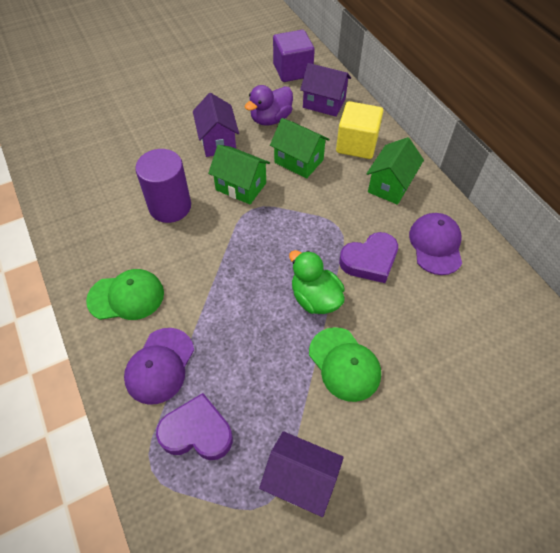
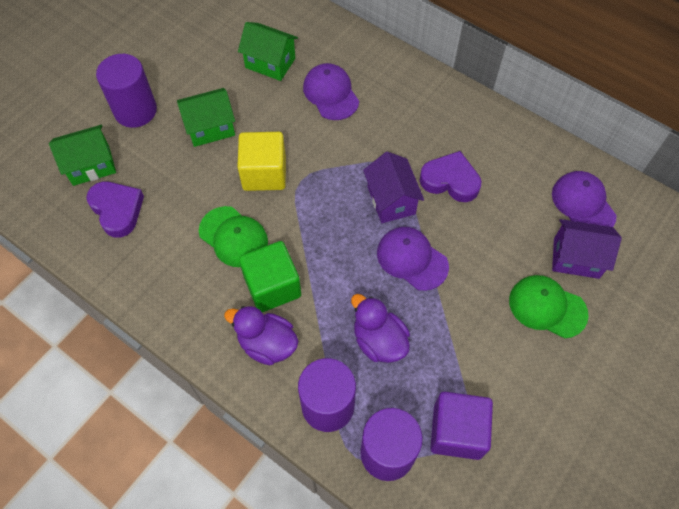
green cube: none = 0 -> [239,241,301,312] = 1
green duck: [289,250,345,314] = 1 -> none = 0
purple cap: [124,328,194,405] [409,213,462,275] = 2 -> [303,63,359,120] [377,227,449,291] [552,171,617,227] = 3
purple cylinder: [135,149,191,223] = 1 -> [96,54,157,128] [298,358,356,432] [360,408,423,481] = 3
purple duck: [245,85,293,126] = 1 -> [224,306,299,365] [351,294,410,363] = 2
purple house: [193,93,239,157] [259,431,344,517] [300,63,351,117] = 3 -> [363,152,424,223] [552,219,622,279] = 2

